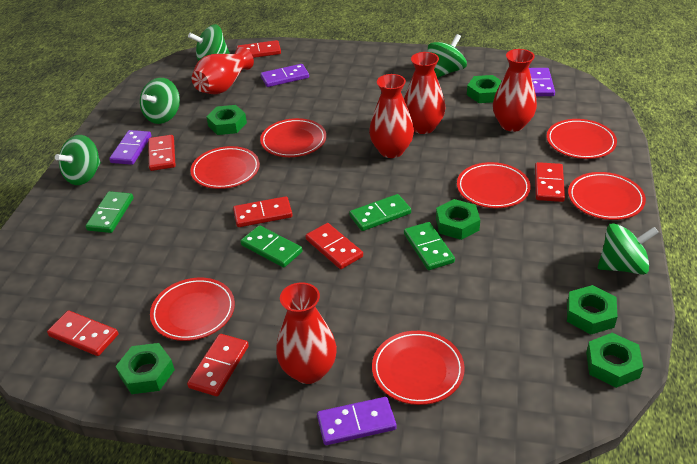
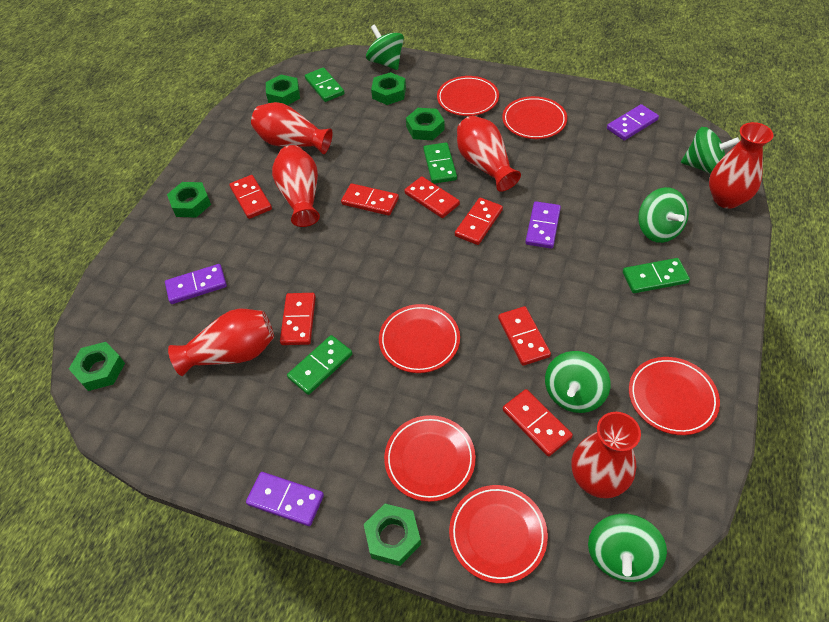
red plate: [150,278,235,341] [191,146,260,189] [260,118,326,157] [372,331,465,405] [457,162,531,208] [547,119,617,159] [568,172,646,220] = 7 -> [379,304,460,373] [384,415,476,502] [437,76,499,116] [449,485,548,584] [502,96,567,139] [629,357,720,435] = 6
red vase: [192,47,254,94] [276,282,337,384] [369,74,414,158] [404,52,446,134] [493,49,537,132] = 5 -> [168,308,274,376] [251,102,333,154] [272,145,320,227] [457,116,521,192] [572,412,641,498] [709,122,774,209] = 6

